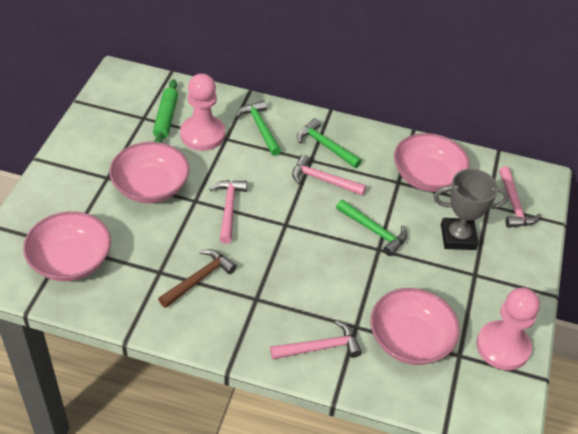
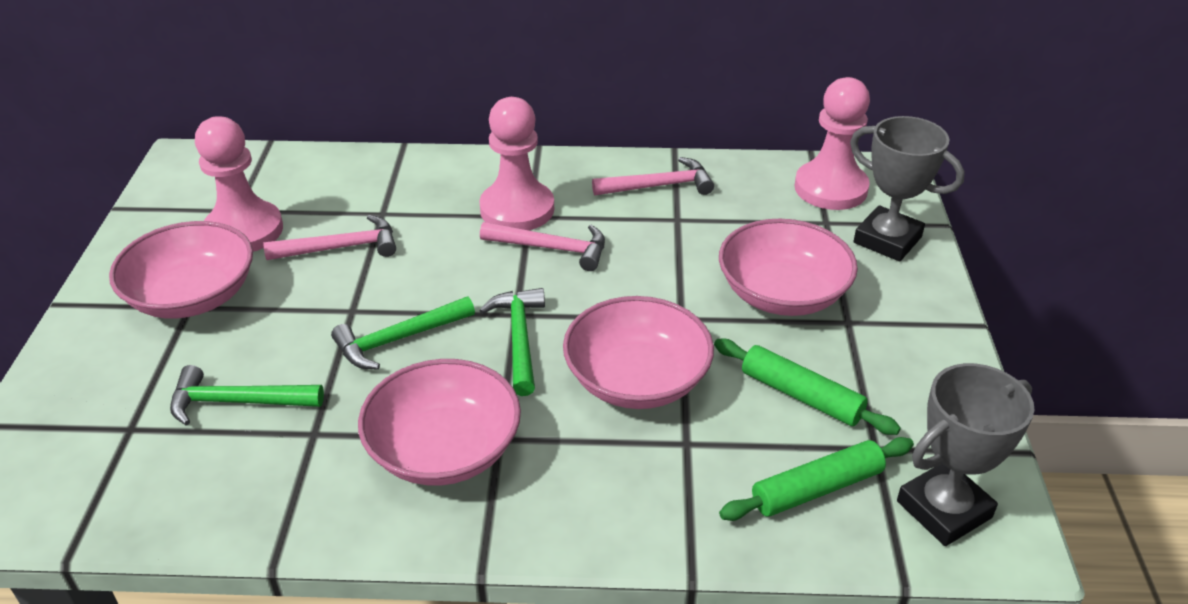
brown hammer: [158,249,237,308] = 1 -> none = 0
green rolling pin: [153,79,178,143] = 1 -> [714,339,901,435] [719,437,914,521] = 2
grey trophy: [433,169,509,250] = 1 -> [850,116,965,261] [897,363,1034,546] = 2
pink hammer: [210,180,247,244] [270,320,362,359] [292,154,366,196] [499,166,541,228] = 4 -> [263,215,396,260] [480,222,605,271] [592,157,714,196] = 3
pink pawn: [180,73,225,151] [476,288,540,370] = 2 -> [195,116,283,252] [479,97,554,230] [794,77,870,210] = 3

